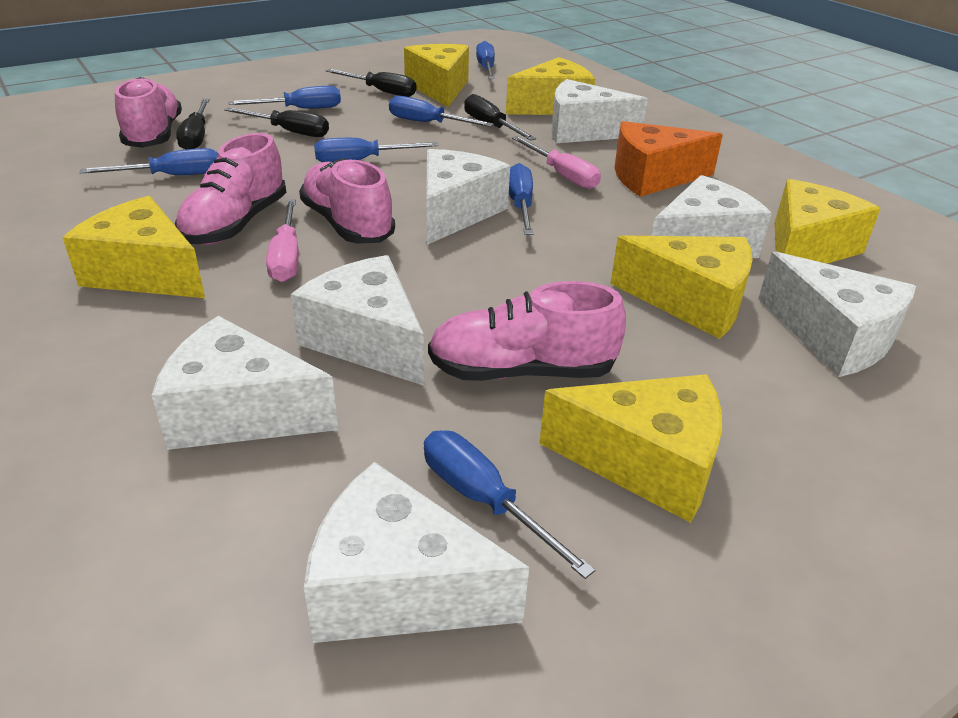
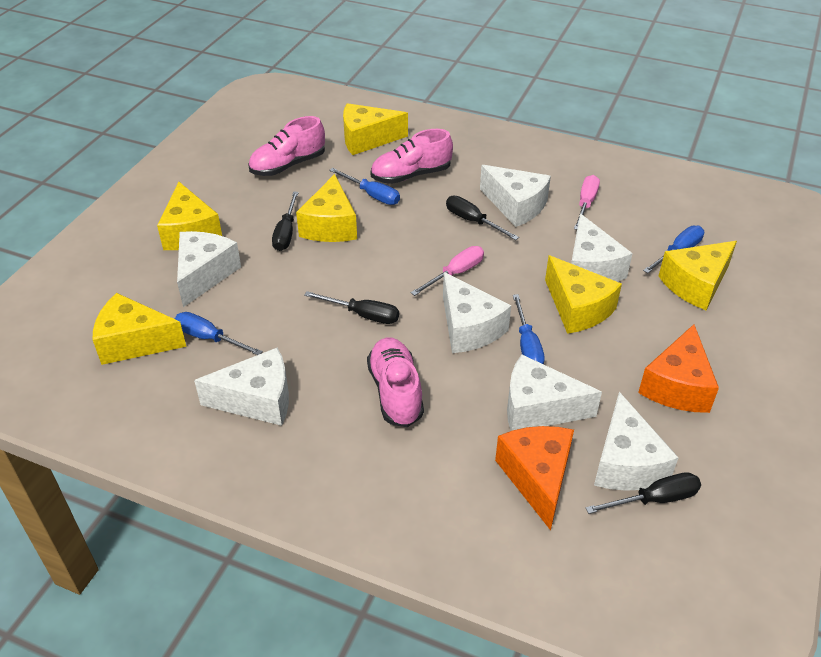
blue screwdriver: [80,148,218,175] [228,86,341,109] [314,138,439,162] [389,96,494,127] [424,430,595,579] [476,41,495,79] [509,163,533,235] = 7 -> [175,312,263,355] [329,168,400,205] [513,294,545,364] [643,226,704,273] = 4
orange cheese: [615,121,723,197] = 1 -> [495,426,574,530] [638,324,719,413] = 2
pink shoe: [115,77,182,148] [175,133,286,245] [299,158,395,244] [428,281,626,381] = 4 -> [248,116,325,176] [367,337,424,427] [370,129,453,184] = 3

